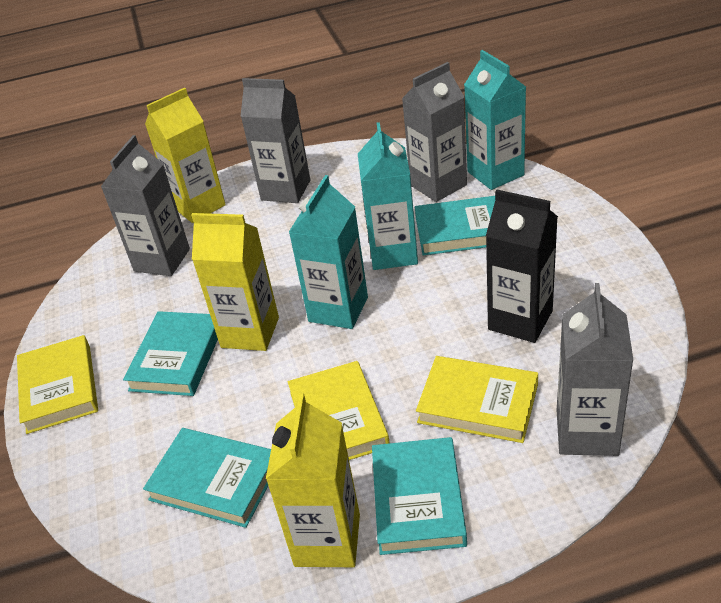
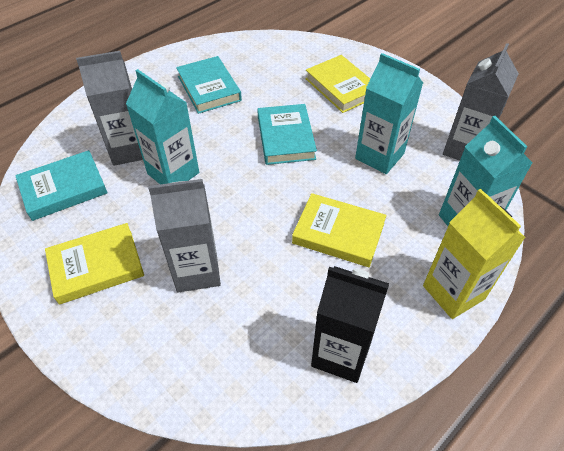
grey carton: [101,135,190,276] [241,78,310,203] [402,62,467,202] [557,283,633,456] = 4 -> [76,51,143,166] [148,179,221,292] [443,43,519,161] = 3
turquoise book: [123,311,218,396] [143,428,271,528] [372,437,467,555] [415,196,495,255] = 4 -> [15,150,108,221] [176,56,242,114] [257,104,317,165] = 3
yellow carton: [145,88,226,223] [191,213,279,351] [266,393,360,567] = 3 -> [423,189,526,319] = 1

